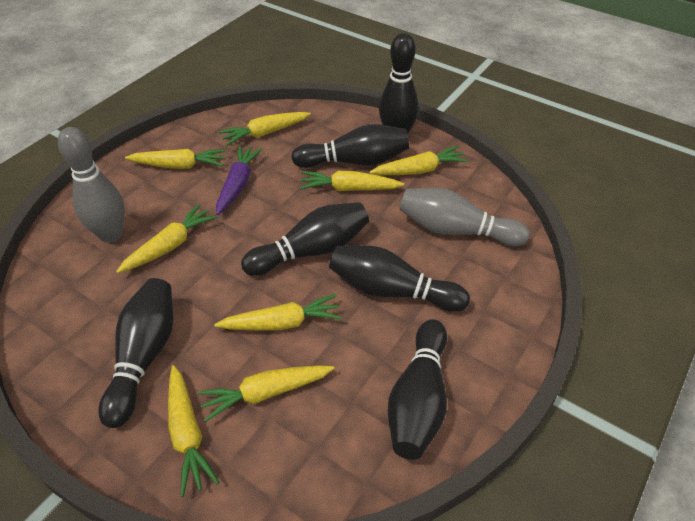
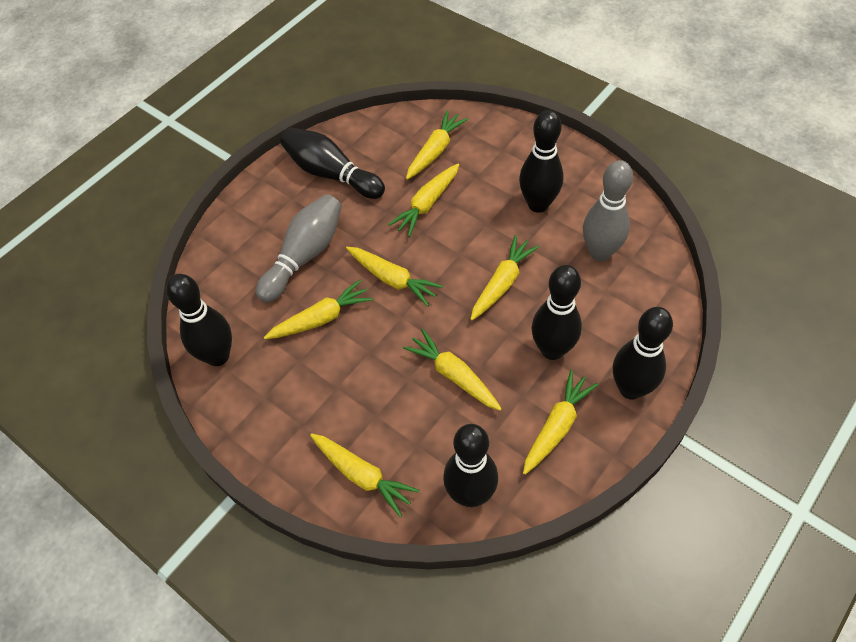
purple carrot: [216,145,263,215] = 1 -> none = 0

